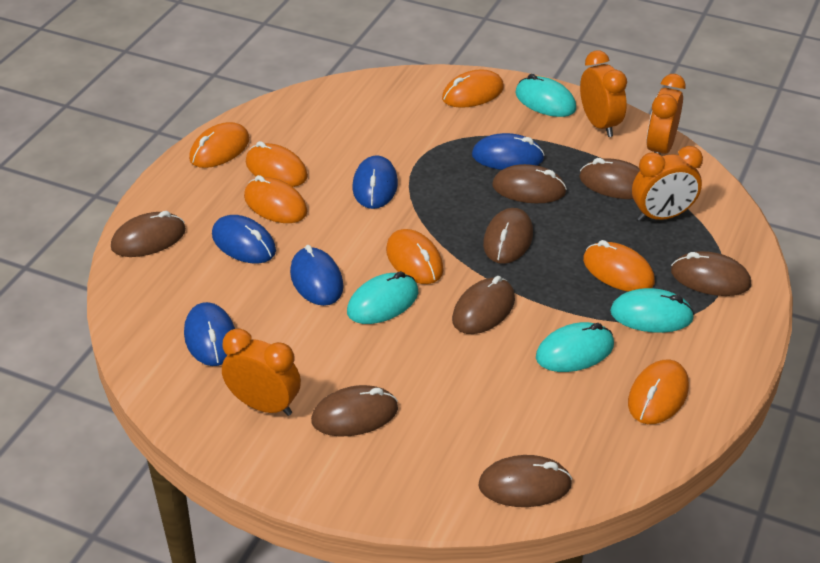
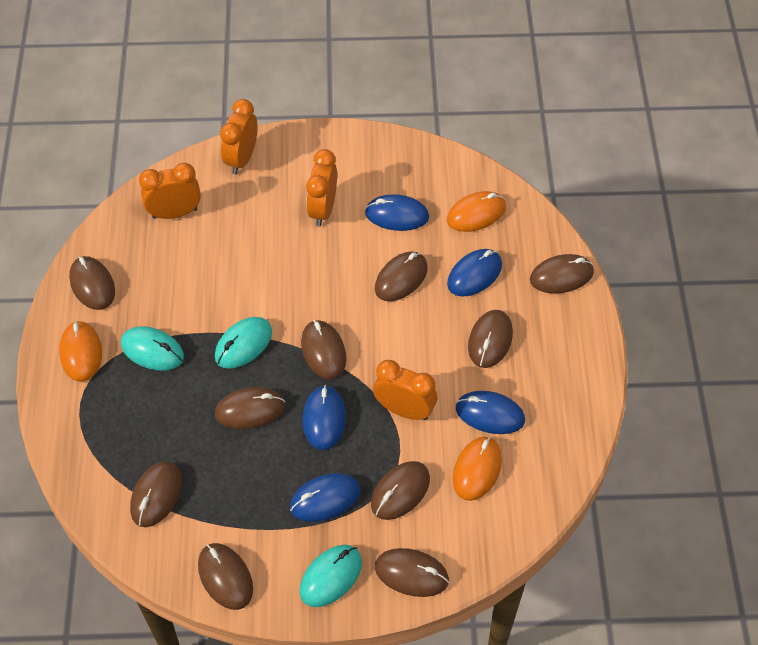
brown mouse: [111,211,186,257] [311,385,398,437] [452,276,515,334] [478,455,572,507] [483,208,533,264] [492,164,567,203] [579,158,640,199] [671,251,751,296] = 8 -> [69,256,115,310] [130,461,182,527] [198,543,253,610] [215,387,285,429] [301,320,346,379] [371,461,430,520] [375,252,428,301] [375,548,449,597] [468,310,513,368] [530,254,594,294] = 10
orange mouse: [189,122,250,168] [244,175,307,223] [246,141,308,187] [386,229,444,284] [442,69,504,108] [583,240,655,292] [628,359,689,424] = 7 -> [59,321,102,382] [447,191,506,232] [453,437,502,501] = 3
turquoise mouse: [347,271,418,324] [515,74,576,117] [536,322,614,372] [610,288,695,333] = 4 -> [121,326,184,370] [215,317,272,369] [300,545,362,607] = 3

